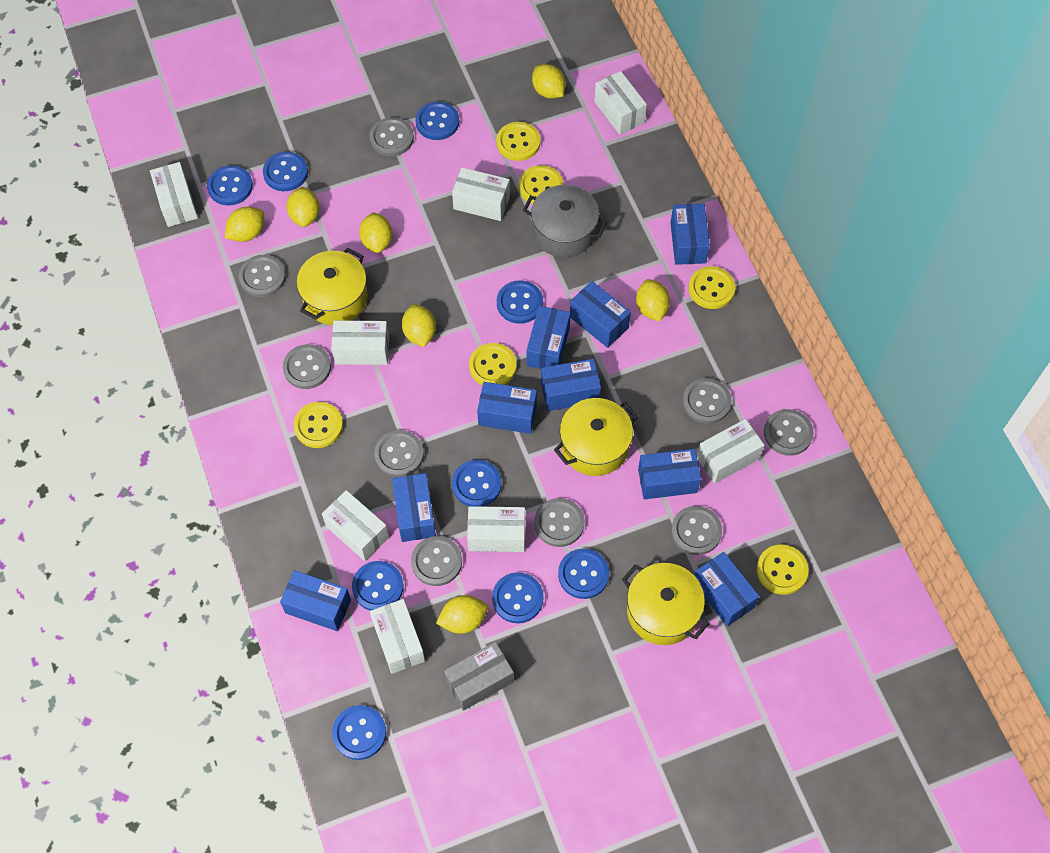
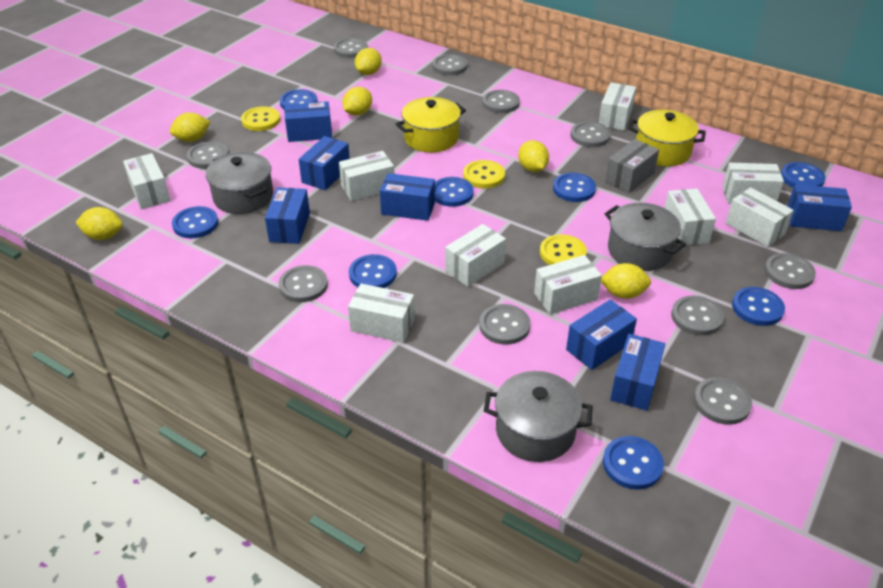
blue box: [280,570,351,631] [392,473,436,542] [477,382,537,434] [527,306,571,369] [541,359,601,411] [570,281,631,348] [638,449,701,500] [670,204,710,265] [694,552,760,626] = 9 -> [265,187,310,244] [285,102,332,142] [298,136,350,190] [380,173,435,221] [566,300,637,370] [610,334,665,411] [787,184,852,231] = 7
blue button: [207,165,253,205] [263,152,308,191] [332,705,386,760] [352,561,403,611] [415,102,459,140] [452,459,502,507] [492,572,544,623] [497,280,543,324] [558,549,609,599] = 9 -> [172,206,218,238] [280,89,318,110] [349,254,397,288] [435,177,474,207] [553,173,596,202] [603,436,664,490] [732,287,785,326] [781,162,826,188] = 8
grey button: [239,255,286,297] [283,344,331,389] [369,117,414,156] [374,430,424,477] [411,536,462,586] [534,498,585,547] [671,506,722,555] [683,378,732,424] [764,409,813,456] = 9 -> [187,142,229,169] [279,265,328,302] [334,38,368,58] [432,54,467,75] [479,304,531,344] [483,90,520,113] [571,122,611,147] [671,296,724,335] [694,377,752,425] [764,253,816,289] = 10
grey pot: [523,185,607,258] = 1 -> [206,152,273,214] [484,371,593,462] [605,203,686,271] = 3
white box: [150,162,198,227] [322,490,389,561] [331,320,389,365] [370,599,425,674] [452,167,510,221] [467,506,525,552] [594,71,647,135] [697,419,764,484] = 8 -> [123,153,170,209] [339,151,394,201] [348,284,415,343] [445,224,506,287] [534,255,602,315] [599,82,636,130] [665,188,716,245] [722,163,784,204] [726,187,794,247] = 9
yellow button: [294,402,343,448] [469,343,516,386] [496,122,540,161] [519,165,563,204] [688,266,735,309] [757,545,809,595] = 6 -> [241,106,280,131] [463,160,505,189] [540,234,587,265] = 3
yellow lemon: [225,207,264,242] [286,187,320,227] [359,212,392,253] [402,304,436,347] [436,595,488,634] [532,64,566,99] [636,279,670,322] = 7 -> [75,207,123,240] [170,112,211,142] [342,87,372,116] [355,48,382,75] [518,140,549,172] [601,263,651,299] = 6
yellow pot: [297,248,368,325] [554,398,638,476] [622,563,710,645] = 3 -> [396,97,466,153] [629,110,706,166] = 2

